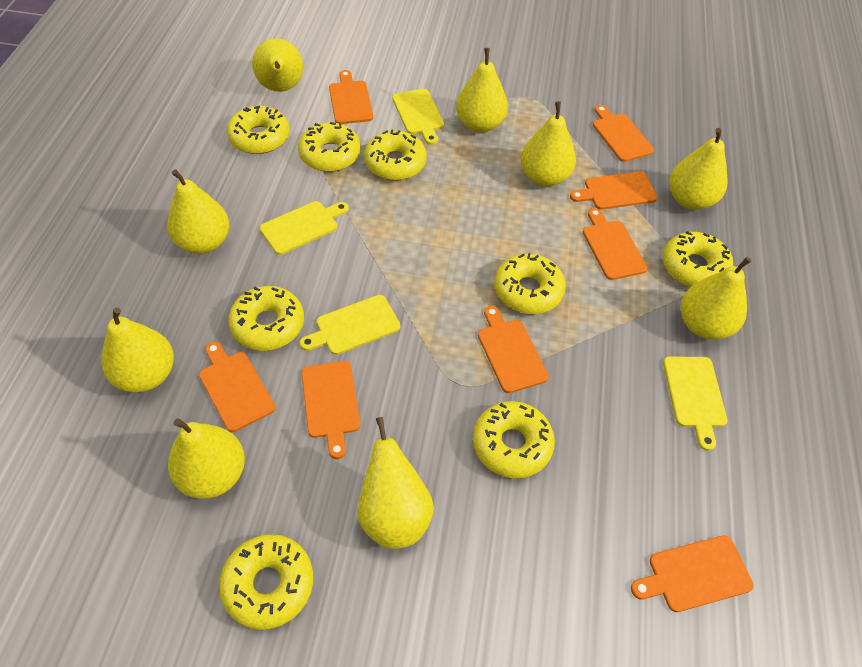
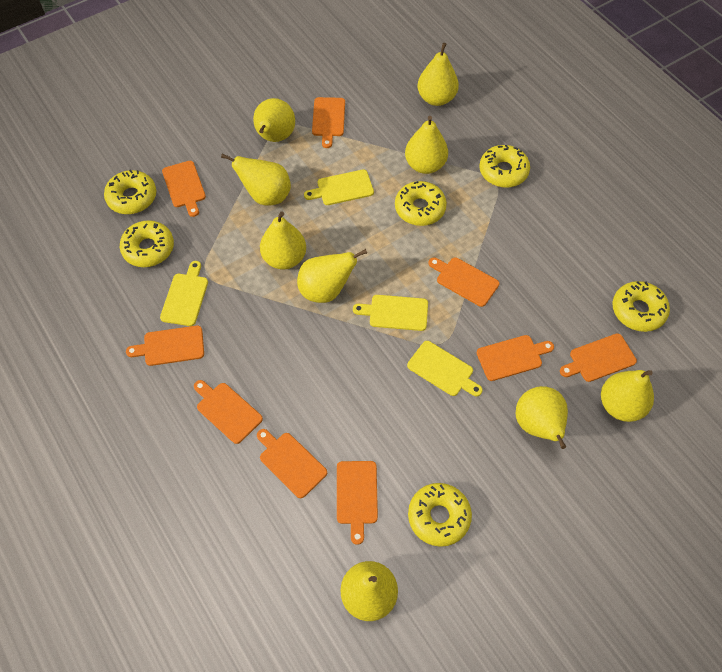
orange cutting board: [199,342,276,432] [301,361,360,459] [329,70,373,124] [478,306,549,393] [570,171,657,210] [583,208,648,280] [593,105,654,162] [631,535,754,612] = 8 -> [126,326,204,366] [162,161,206,217] [194,380,263,444] [257,429,327,498] [312,97,345,148] [337,461,378,545] [429,257,499,307] [477,335,554,381] [560,333,637,382] = 9
yellow donut: [219,534,313,630] [227,106,290,154] [228,286,304,351] [298,122,361,172] [364,129,427,180] [473,401,555,479] [494,253,566,314] [663,231,733,287] = 8 -> [104,169,156,214] [120,220,174,267] [395,181,447,226] [408,483,472,547] [479,145,530,188] [612,281,670,332] = 6

